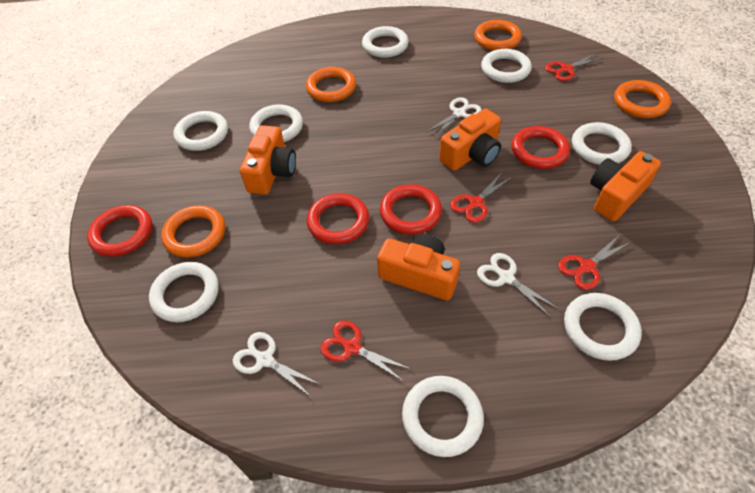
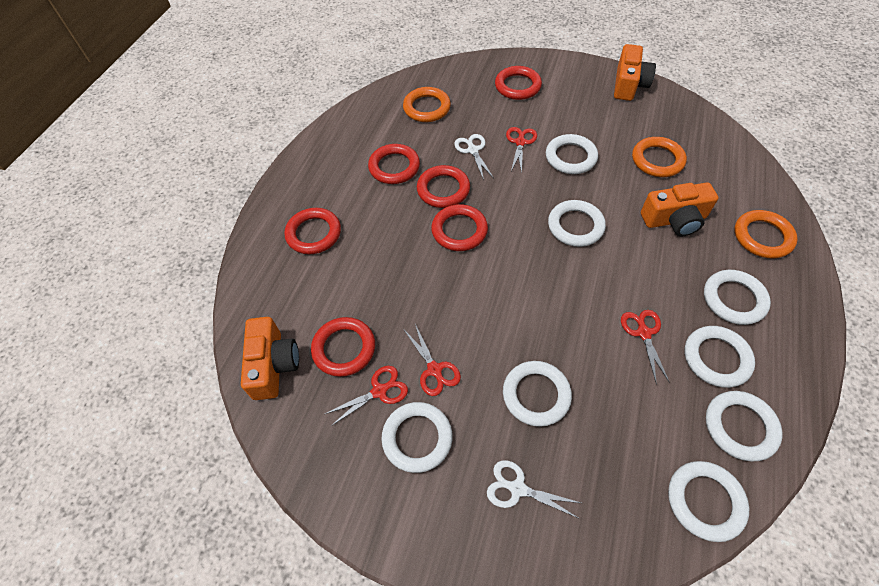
orange camera: [240,125,296,195] [377,233,460,301] [439,109,501,171] [590,151,661,221] = 4 -> [241,317,299,400] [614,44,656,101] [641,183,718,236] = 3
orange ring: [161,205,225,258] [306,67,356,102] [474,20,522,50] [614,80,671,118] = 4 -> [403,87,451,122] [632,137,687,177] [734,210,798,259] = 3
red ring: [87,205,152,257] [307,193,369,244] [380,184,442,235] [511,126,570,169] = 4 -> [284,208,341,254] [311,317,375,377] [368,144,420,184] [417,165,470,208] [431,204,488,251] [495,66,542,100] = 6
white scissors: [233,332,321,397] [425,97,481,138] [477,253,559,318] = 3 -> [454,134,494,180] [487,460,581,519] = 2

